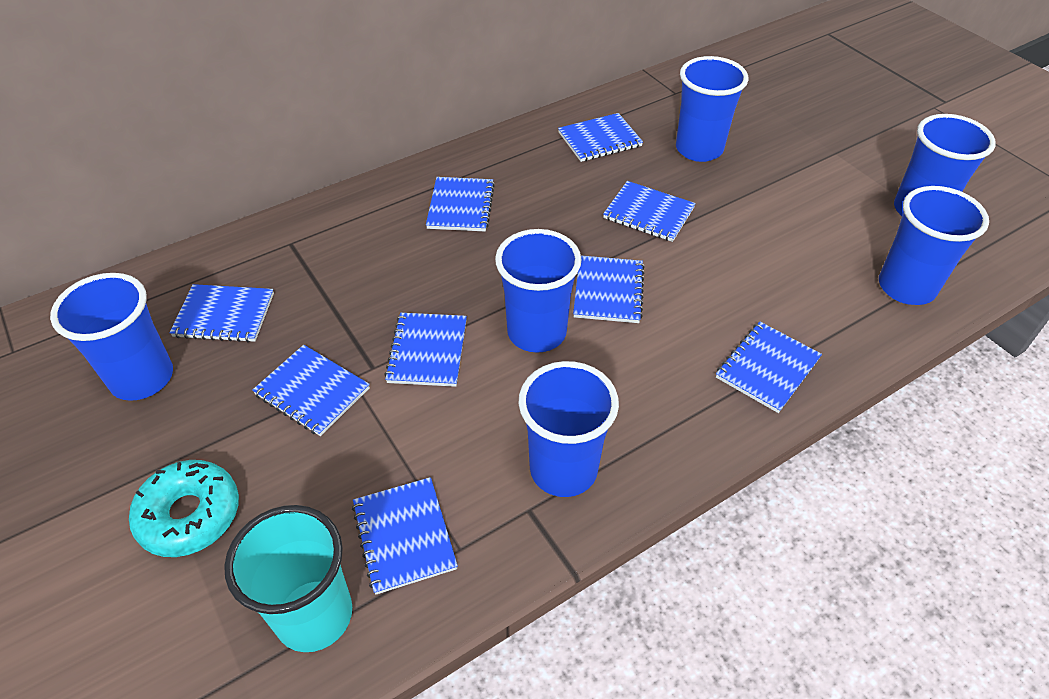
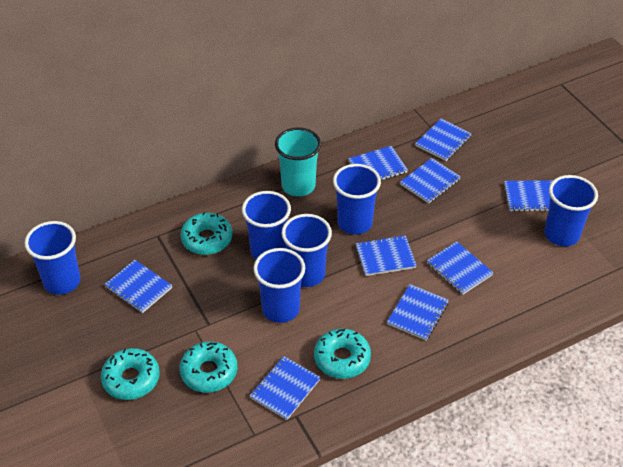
turquoise donut: [129,460,239,557] = 1 -> [101,348,160,400] [179,341,238,393] [180,212,232,255] [314,329,371,379] = 4

